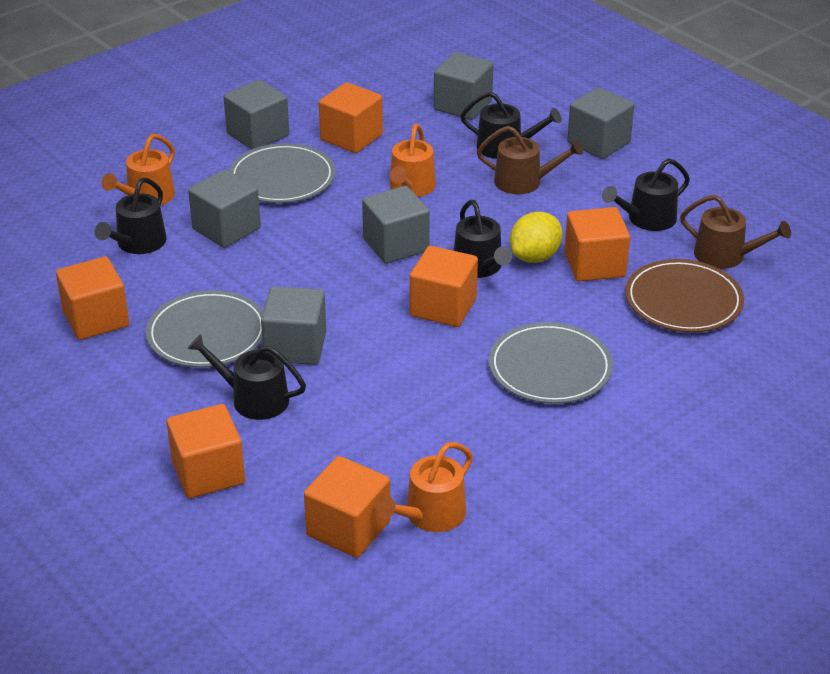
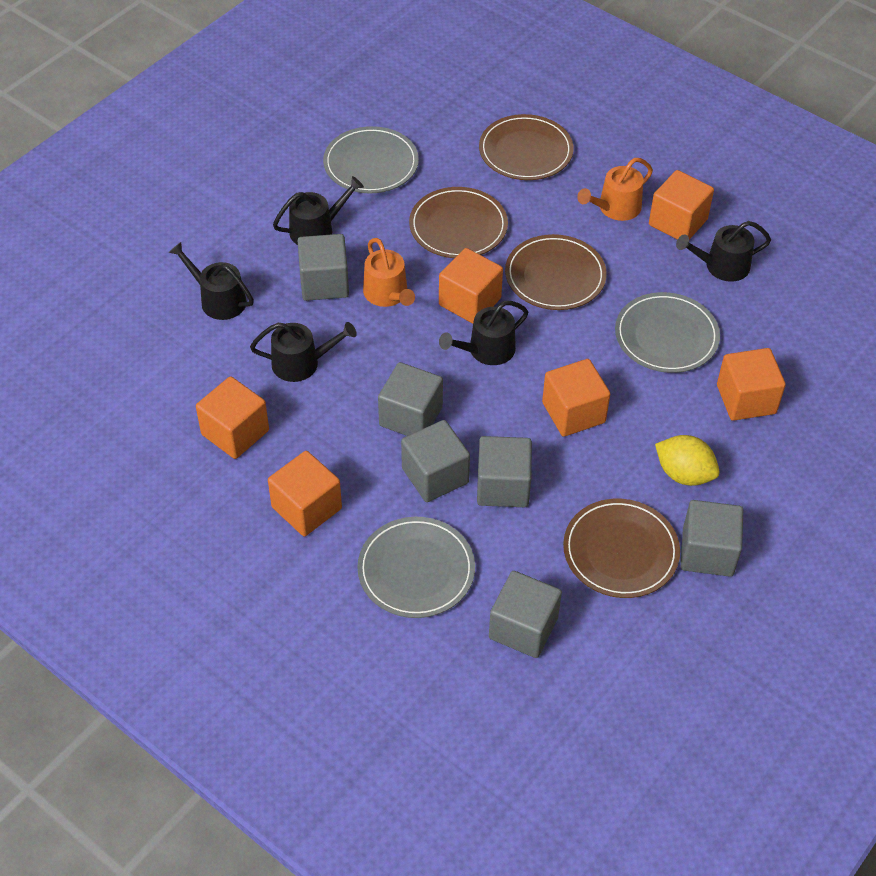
brown plate: [625,259,744,332] = 1 -> [409,187,508,258] [479,114,574,180] [505,234,607,310] [563,499,680,598] = 4
brown watering can: [477,126,583,194] [680,195,791,269] = 2 -> none = 0
orange watering can: [102,134,175,206] [376,442,473,532] [390,124,436,197] = 3 -> [363,238,415,307] [577,158,653,221] = 2

